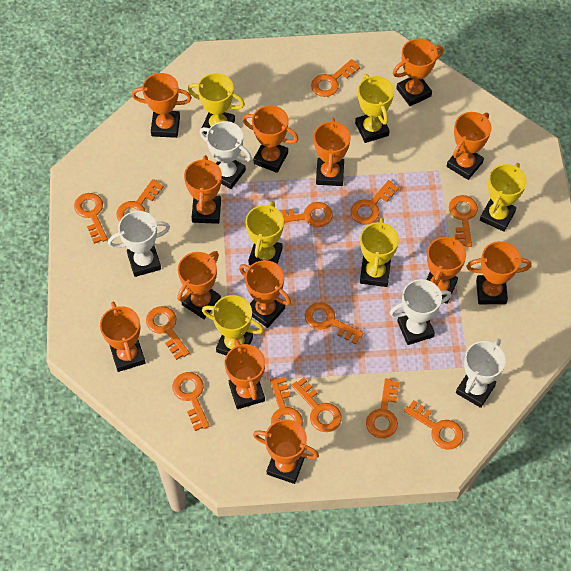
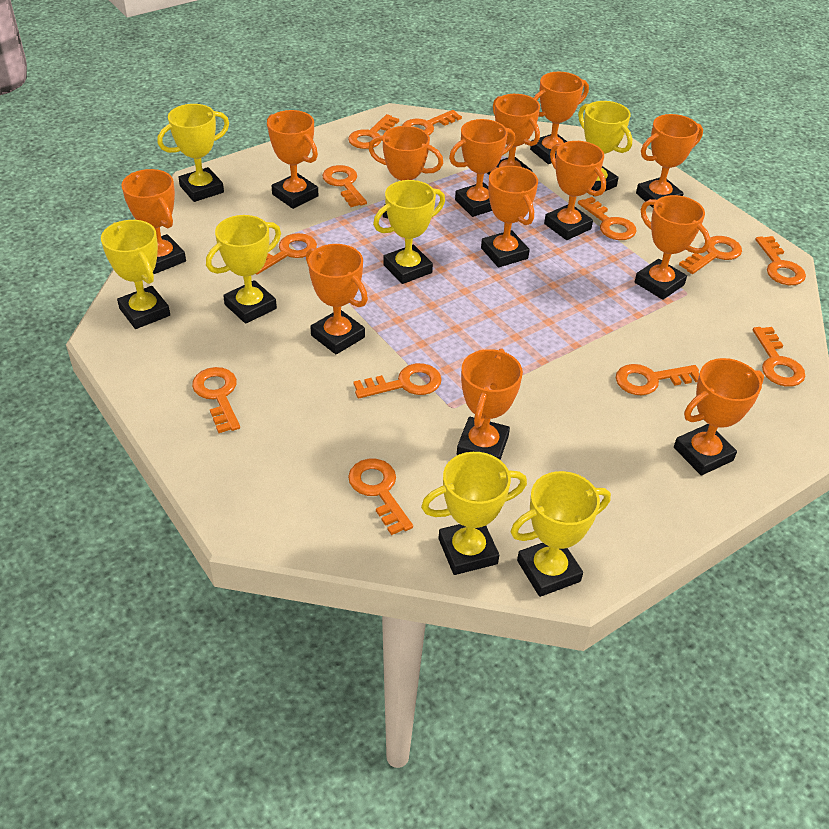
orange key: [74,193,108,244] [116,179,164,222] [146,306,190,360] [172,372,210,431] [270,377,303,426] [281,202,333,227] [292,377,342,432] [305,302,364,344] [311,59,360,97] [350,180,399,225] [366,378,400,438] [404,400,463,450] [449,195,478,247] = 13 -> [192,367,240,433] [256,233,317,275] [322,165,367,207] [348,114,399,149] [348,459,413,535] [353,363,442,398] [402,110,462,135] [578,197,637,240] [616,364,699,395] [679,236,742,274] [753,327,805,387] [755,236,806,285] = 12
white trophy: [108,211,170,277] [199,121,252,189] [390,279,451,345] [456,339,506,408] = 4 -> none = 0
yellow trophy: [188,73,245,134] [202,295,264,355] [246,201,284,265] [355,74,394,143] [360,217,399,287] [480,163,527,232] = 6 -> [101,220,170,329] [157,104,229,202] [206,215,281,324] [373,180,445,284] [421,452,527,575] [511,471,611,597] [578,101,632,196] = 7

